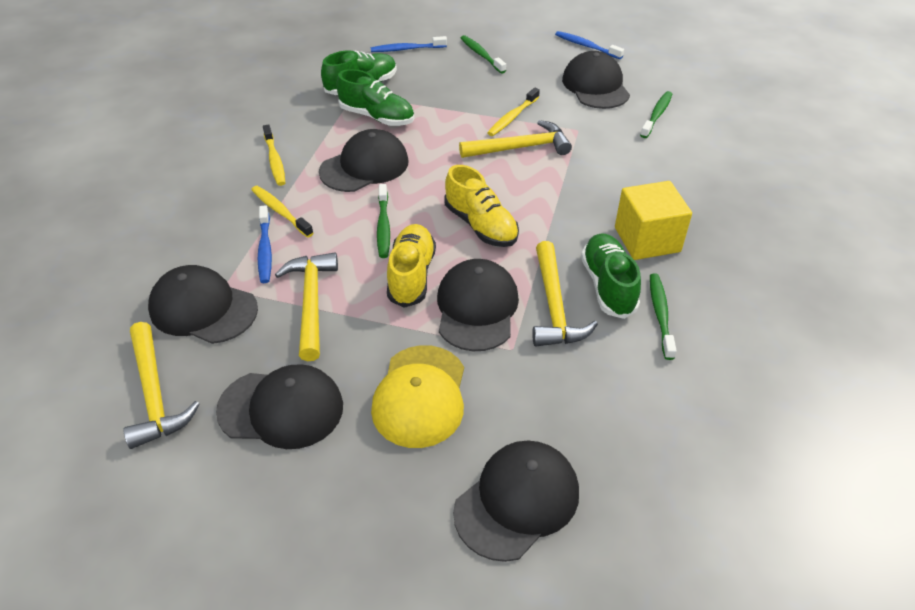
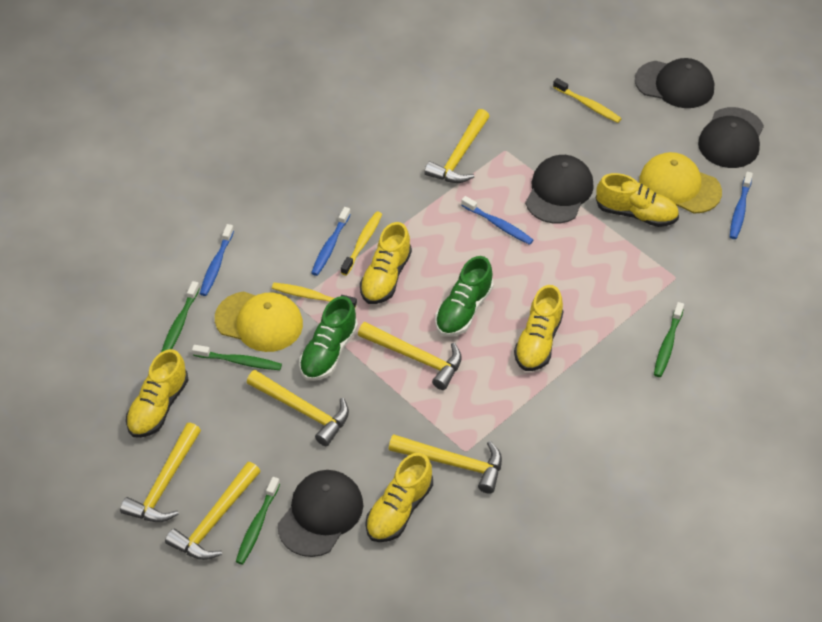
black cap: [148,265,258,344] [216,364,343,449] [319,129,409,192] [437,259,519,351] [453,440,579,562] [562,51,630,109] = 6 -> [278,470,363,557] [525,155,594,224] [635,58,714,108] [698,107,764,168] = 4
blue toothbrush: [258,205,272,283] [371,36,447,52] [555,31,624,59] = 3 -> [200,224,234,296] [311,207,351,276] [461,196,533,245] [730,172,753,239] = 4
green shoe: [321,50,397,95] [337,69,414,126] [581,233,641,319] = 3 -> [299,296,358,381] [435,256,494,337] = 2
yellow cap: [371,345,464,448] = 1 -> [215,291,303,352] [639,152,722,214] = 2
yellow cube: [615,181,692,260] = 1 -> none = 0
yellow hammer: [123,322,200,449] [275,253,338,361] [459,120,572,158] [532,241,598,347] = 4 -> [120,423,201,522] [165,462,260,560] [247,370,349,446] [358,322,462,390] [389,434,502,494] [424,109,490,183] = 6
yellow shoe: [387,224,436,308] [444,165,519,247] = 2 -> [126,349,189,438] [360,222,412,304] [366,453,433,542] [514,285,563,371] [596,173,679,227] = 5

